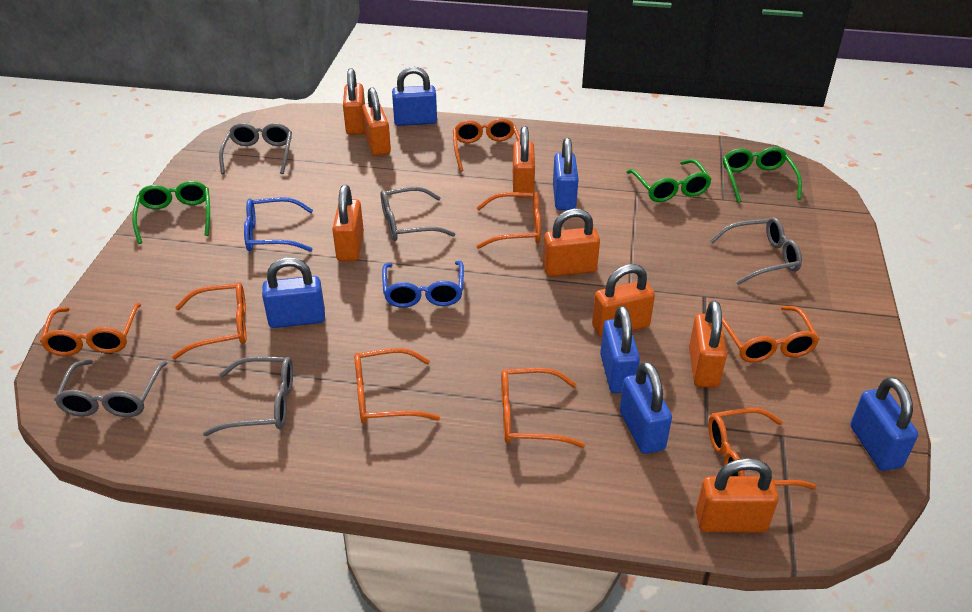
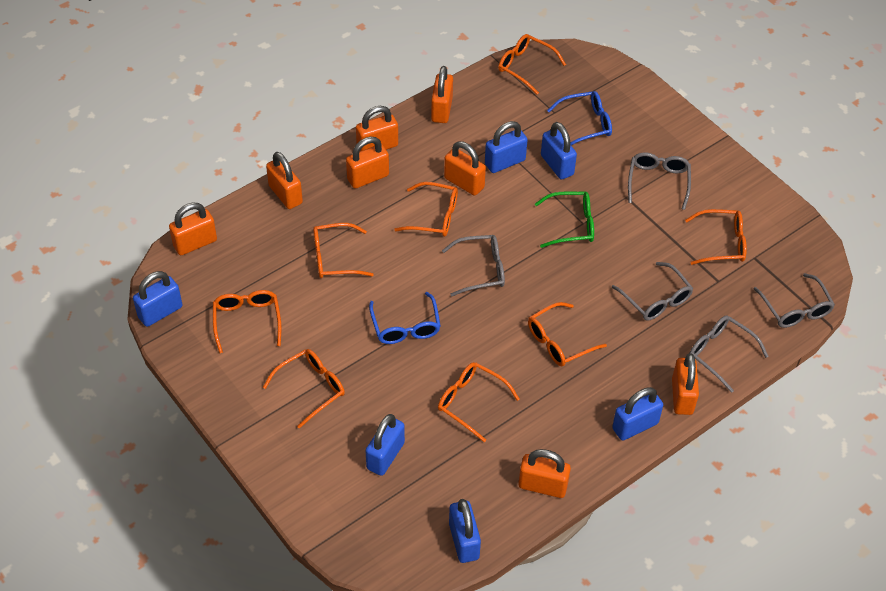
green glasses: [132,181,210,244] [626,159,712,202] [723,147,802,203] = 3 -> [535,192,594,248] = 1

